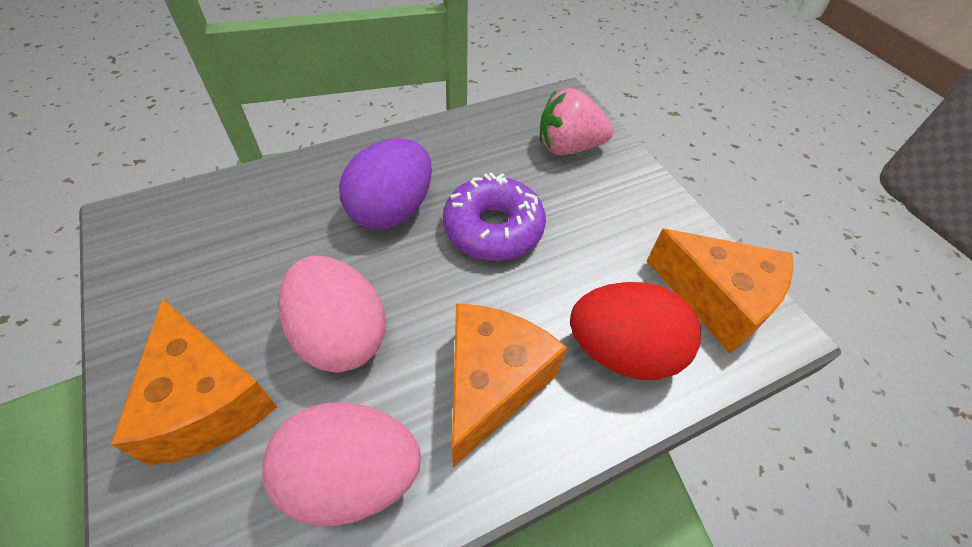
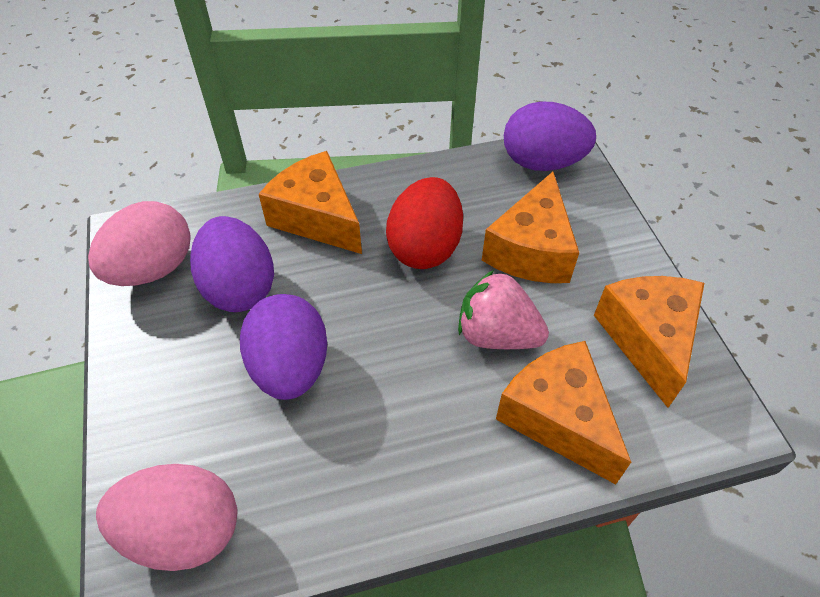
orange cheese: [111,299,277,465] [452,303,567,468] [647,229,793,353] = 3 -> [259,151,362,254] [482,172,579,283] [496,341,631,484] [594,276,704,408] = 4
purple donut: [443,172,546,261] = 1 -> none = 0
purple egg: [339,138,432,229] = 1 -> [190,216,274,312] [240,294,327,400] [504,102,596,171] = 3

